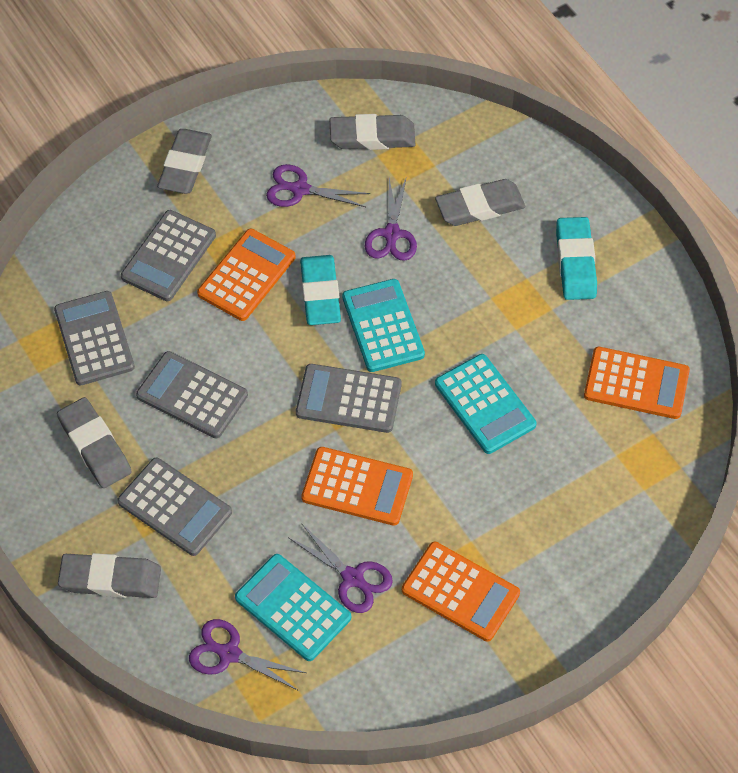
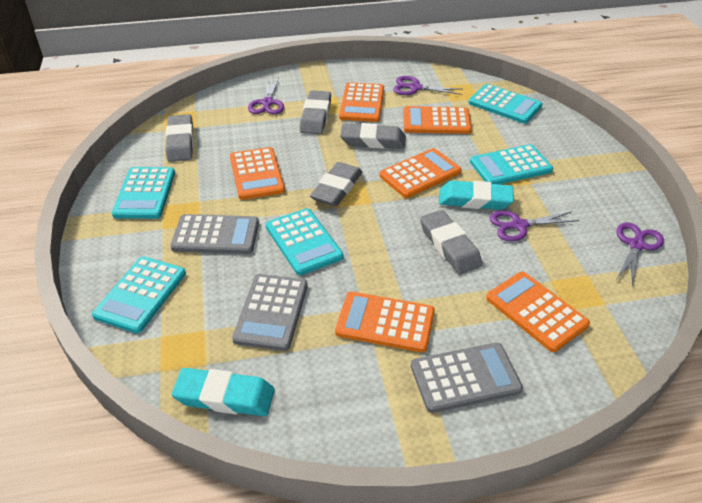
grey calculator: [54,291,135,385] [117,458,232,556] [121,210,216,301] [136,351,248,438] [296,364,402,433] = 5 -> [170,214,259,254] [232,274,308,351] [411,342,523,413] = 3
orange calculator: [197,229,295,321] [301,447,413,526] [402,542,520,642] [584,347,690,419] = 4 -> [230,147,285,200] [335,291,435,353] [339,82,384,122] [379,148,462,198] [403,106,472,134] [486,272,590,352] = 6
turquoise calculator: [235,554,351,661] [342,279,425,372] [435,354,537,454] = 3 -> [92,256,186,333] [112,167,175,219] [266,208,344,275] [468,84,542,124] [470,144,553,184] = 5

